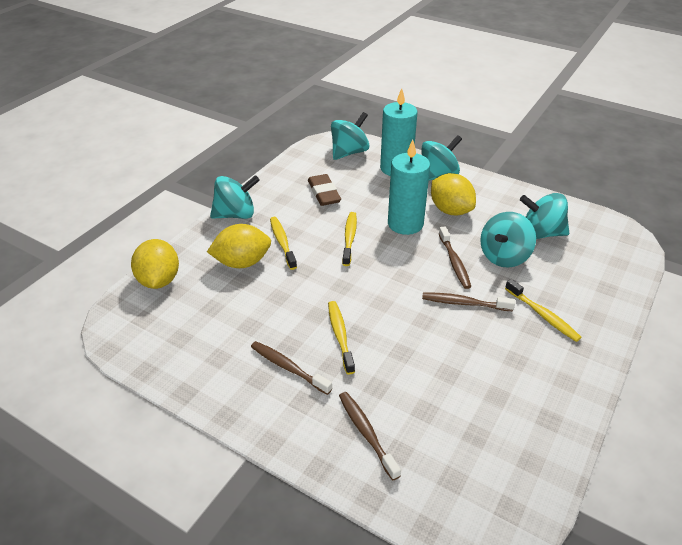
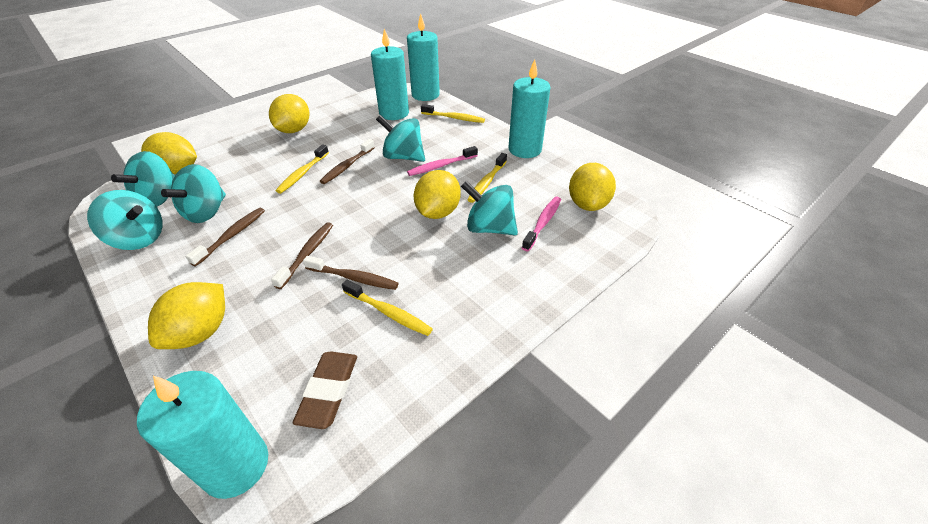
pink toothbrush: none = 0 -> [407,146,478,176] [522,197,561,251] = 2
turquoise candle: [380,88,417,176] [388,140,430,235] = 2 -> [137,371,268,499] [371,29,409,120] [407,13,440,101] [508,59,551,158] = 4
yellow lemon: [131,239,179,289] [207,224,271,268] [431,173,476,215] = 3 -> [141,132,197,174] [148,282,225,349] [269,94,309,133] [414,170,461,219] [569,163,616,211] = 5

